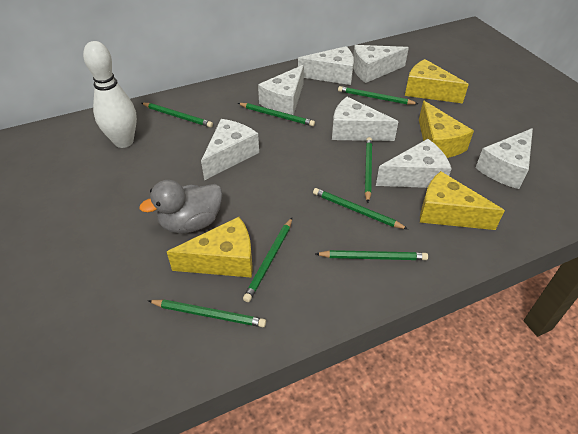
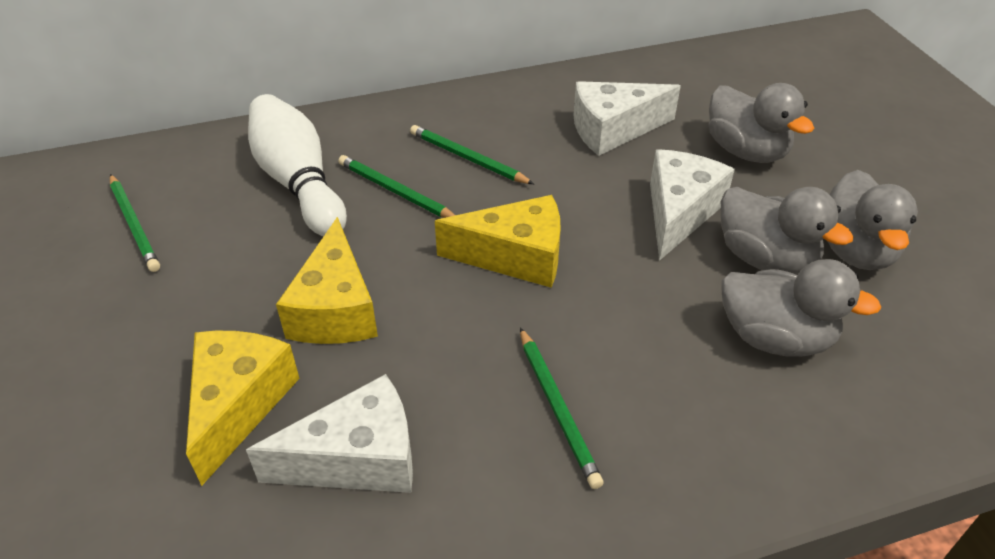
green pencil: [142,103,213,128] [148,300,266,327] [238,103,315,126] [243,218,292,302] [313,188,408,229] [315,250,428,260] [338,86,418,105] [365,137,372,203] = 8 -> [110,174,160,272] [338,155,455,218] [410,125,534,184] [520,327,604,489] = 4
grey duck: [139,180,223,234] = 1 -> [709,83,814,163] [721,187,853,274] [721,259,881,357] [828,170,918,270] = 4
white cheese: [201,119,259,180] [258,65,304,115] [298,46,354,85] [332,97,399,141] [353,45,409,83] [376,139,452,188] [475,128,533,189] = 7 -> [246,374,413,493] [573,81,681,156] [650,149,735,261] = 3
yellow cheese: [167,217,253,278] [405,59,469,103] [419,101,474,158] [420,171,505,230] = 4 -> [186,331,300,486] [276,217,378,344] [435,195,561,288] = 3

